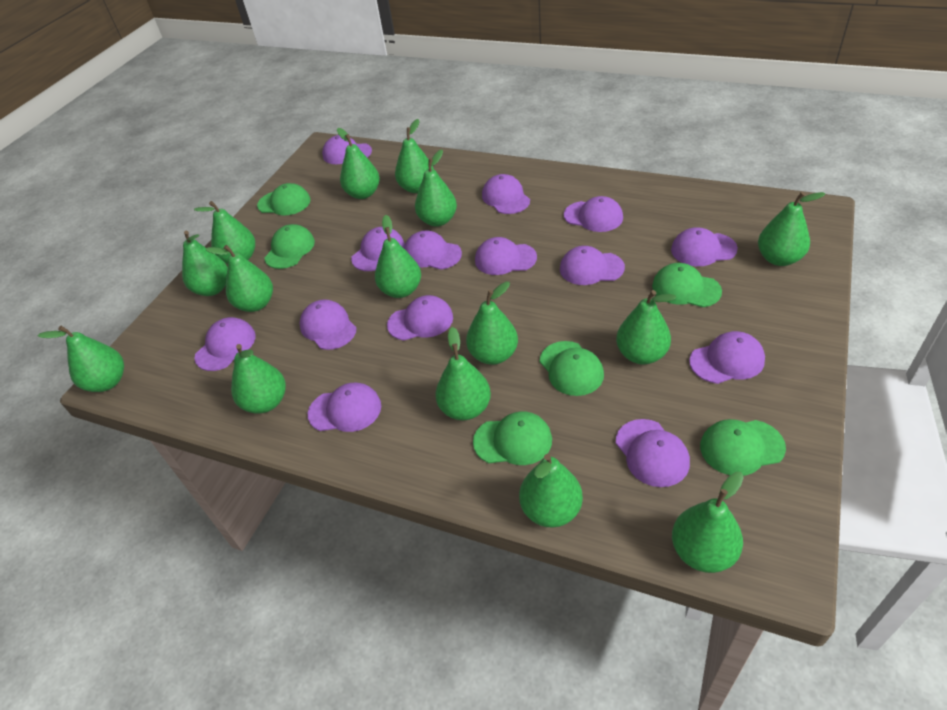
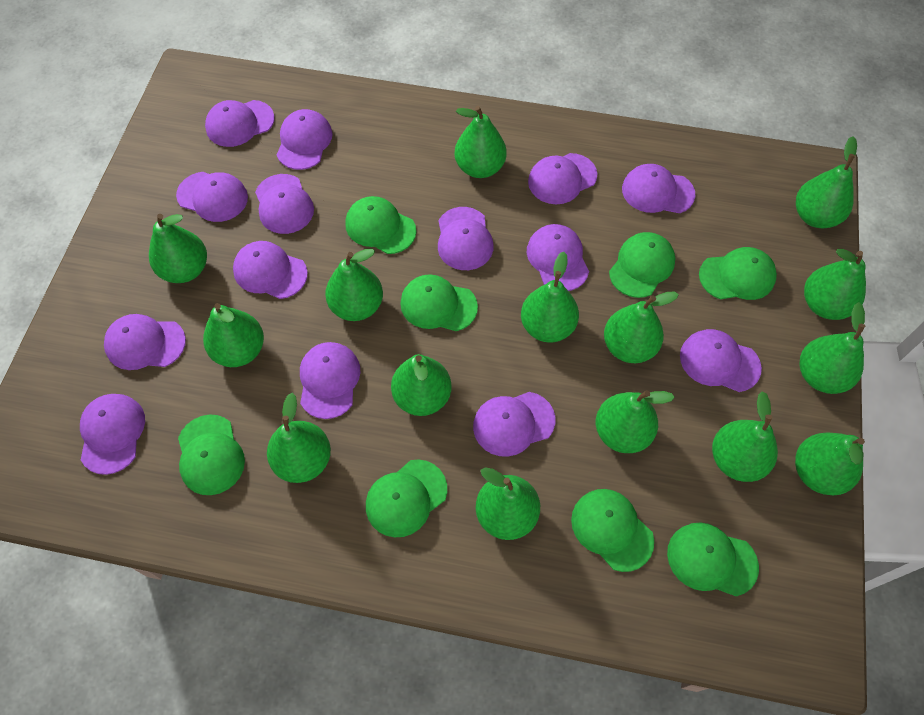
green cap: [257,183,311,216] [264,224,315,269] [473,411,552,465] [540,341,604,396] [652,263,722,307] [700,419,786,476] = 6 -> [178,415,245,495] [345,196,416,254] [366,459,447,537] [400,274,478,331] [571,489,654,572] [609,232,675,298] [667,522,759,596] [699,247,777,300] = 8

